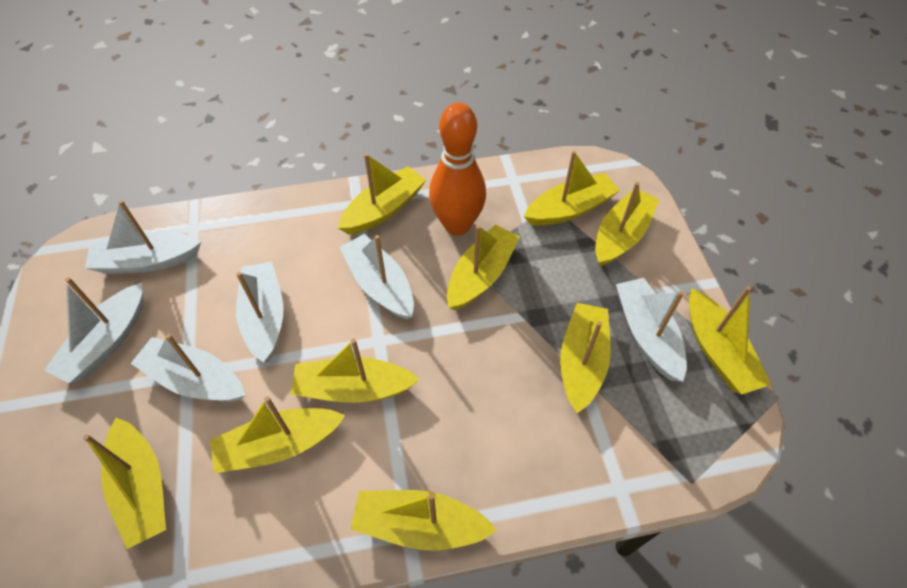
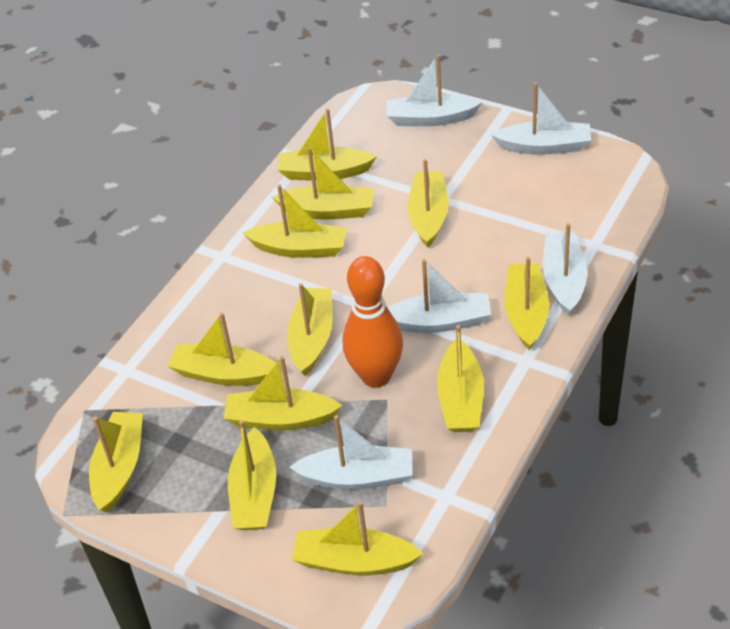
white boat: [44,277,143,383] [85,200,201,274] [130,334,245,402] [236,261,284,363] [339,234,414,319] [616,278,687,382] = 6 -> [290,415,413,490] [386,55,482,126] [387,259,491,333] [491,82,591,155] [543,223,587,316] = 5
yellow boat: [83,418,166,549] [210,397,345,473] [291,339,420,403] [338,153,426,234] [351,490,497,551] [447,225,520,310] [524,151,620,226] [560,303,611,413] [595,182,660,266] [689,286,771,394] = 10 -> [89,412,143,512] [168,312,281,386] [223,356,342,430] [228,420,276,530] [243,184,347,258] [272,147,374,219] [278,109,377,181] [287,283,333,376] [292,501,423,575] [408,159,449,248] [437,325,484,432] [504,257,549,350] = 12

